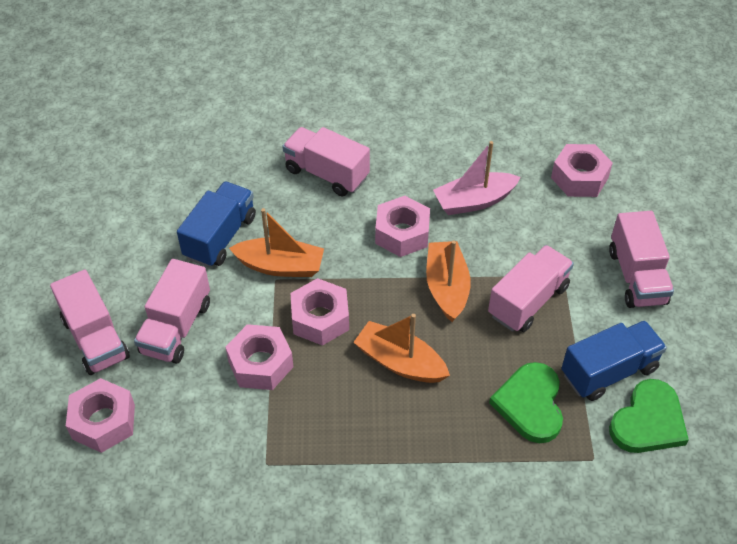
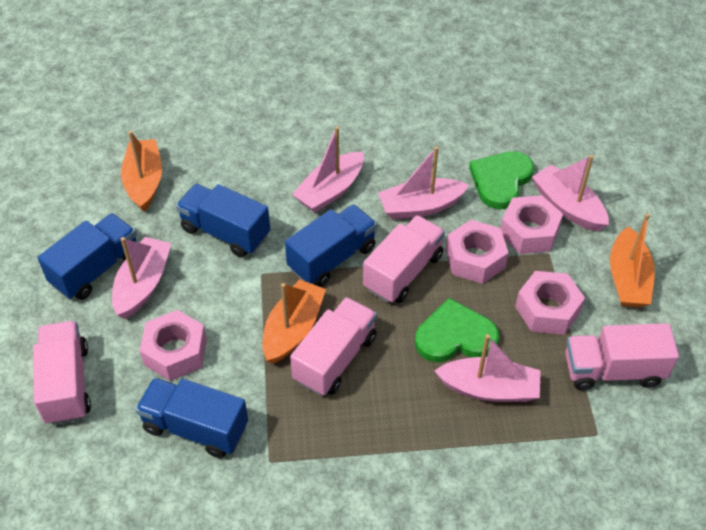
blue truck: [177,181,256,267] [561,320,667,401] = 2 -> [38,213,137,300] [135,378,248,458] [176,184,270,257] [285,204,377,287] = 4
pink boat: [433,141,521,215] = 1 -> [112,237,171,319] [292,126,364,213] [378,146,469,219] [435,334,541,402] [532,155,609,231] = 5
pink nut: [66,378,135,453] [225,324,294,390] [291,278,349,346] [375,196,430,257] [551,144,613,197] = 5 -> [139,310,207,381] [446,220,509,284] [501,195,563,254] [515,271,585,335] = 4
pink truck: [50,269,130,375] [134,259,210,364] [282,127,370,196] [488,245,574,332] [609,211,674,308] = 5 -> [33,321,91,425] [290,297,377,396] [363,215,445,303] [565,323,679,390] = 4

